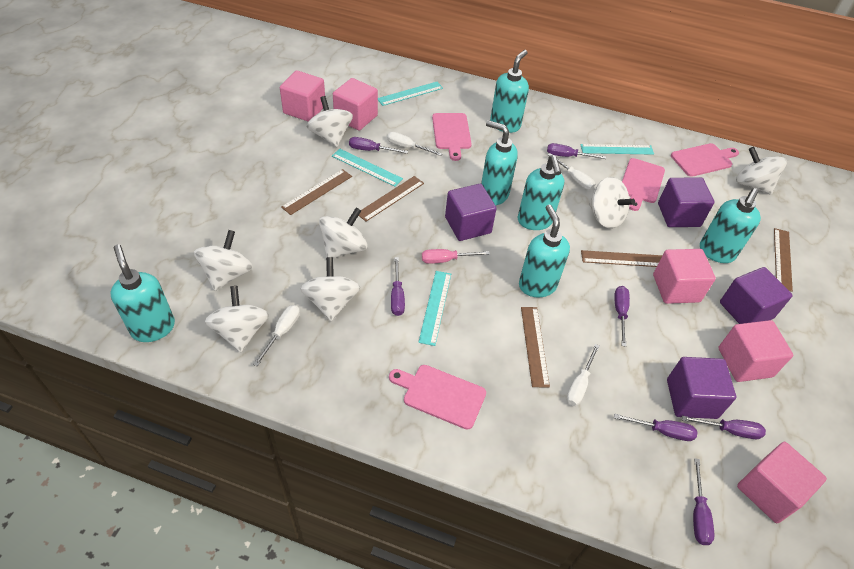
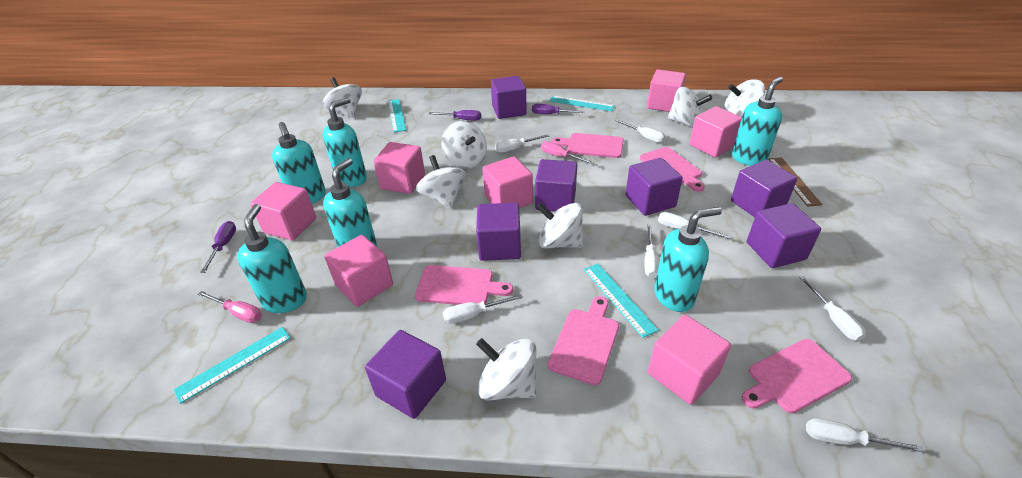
brown ruler: [281,169,352,215] [359,176,424,222] [521,307,550,387] [581,250,663,267] [774,228,793,292] = 5 -> [769,157,823,207] = 1
pink cube: [280,70,325,122] [333,78,378,131] [653,249,716,304] [718,320,793,382] [737,442,827,523] = 5 -> [250,182,316,241] [325,235,393,307] [373,142,425,194] [482,156,533,208] [647,70,686,112] [648,315,731,405] [689,106,742,158] = 7
pink cutting board: [389,365,486,430] [432,113,472,161] [622,158,665,211] [671,143,739,177] = 4 -> [415,265,513,305] [548,296,619,385] [552,133,624,158] [640,147,705,192] [741,339,852,413] = 5
pink screwdriver: [422,249,490,264] = 1 -> [198,291,262,323] [541,141,594,164] = 2
purple cube: [445,184,497,241] [658,178,714,227] [667,357,736,419] [720,267,793,324] = 4 -> [365,330,446,419] [476,203,521,261] [491,76,527,119] [535,159,578,212] [626,158,683,216] [731,160,797,217] [747,203,821,268] = 7
purple screwdriver: [349,137,408,154] [391,257,405,316] [547,143,606,159] [614,286,630,347] [614,413,698,441] [682,416,766,439] [693,458,715,545] = 7 -> [200,221,236,273] [429,110,481,121] [532,104,585,114] = 3
white screwdriver: [253,305,300,366] [387,132,442,156] [548,153,595,190] [566,344,599,406] = 4 -> [443,294,523,324] [495,134,549,153] [615,119,666,143] [645,224,660,278] [658,212,731,239] [799,276,866,341] [806,418,924,452] = 7

